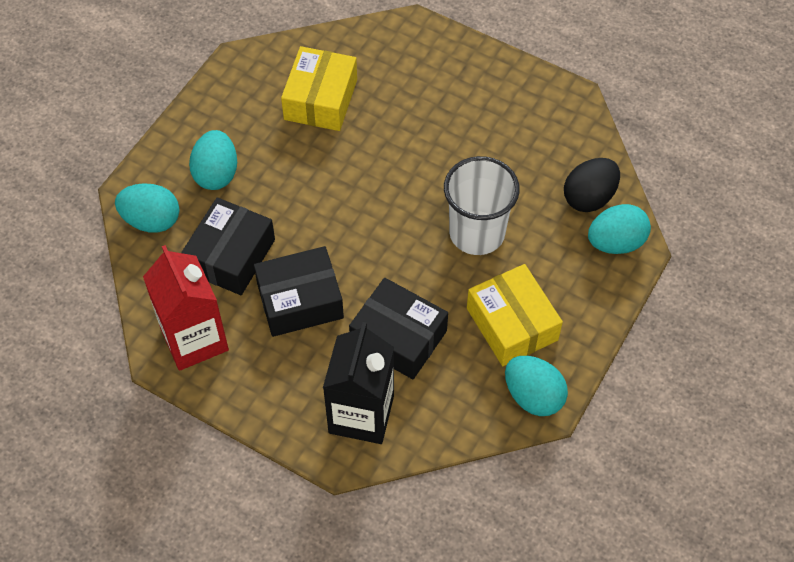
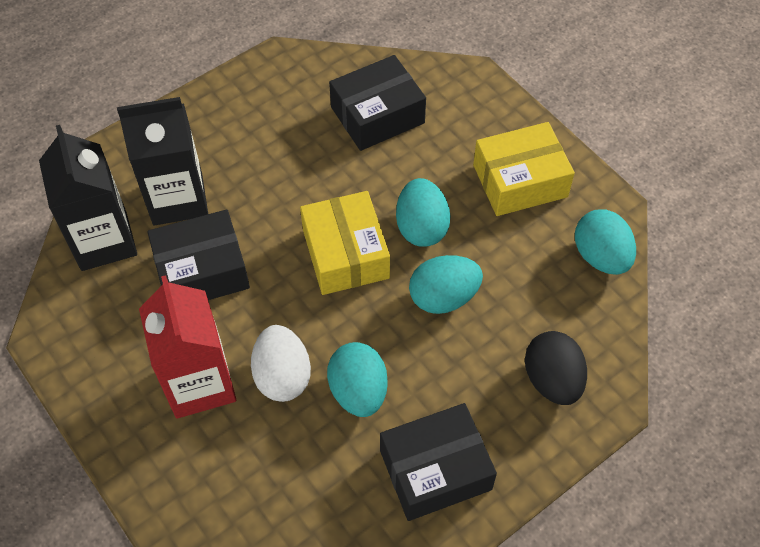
black carton: [323,322,394,444] = 1 -> [39,125,137,271] [117,97,208,226] = 2
white cup: [444,156,520,255] = 1 -> none = 0
white egg: none = 0 -> [251,325,311,402] = 1

